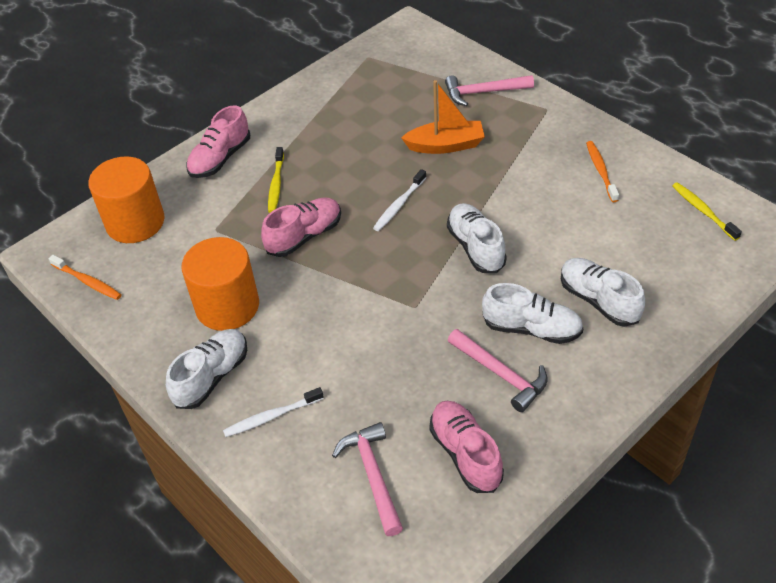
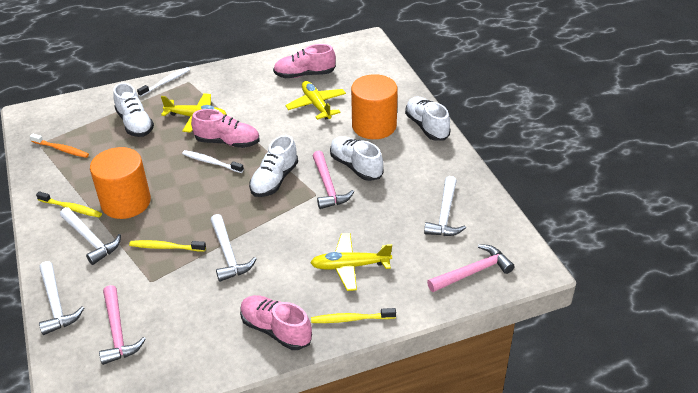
orange boat: [401,80,485,154] = 1 -> none = 0
orange toothbrush: [49,255,122,300] [586,141,619,202] = 2 -> [30,134,89,158] = 1
white hammer: none = 0 -> [39,261,84,335] [60,207,121,265] [210,214,256,282] [424,176,466,236] = 4
yellow plane: none = 0 -> [161,93,227,132] [285,81,346,120] [310,233,392,291] = 3
yellow toothbrush: [268,147,284,213] [672,182,742,241] = 2 -> [36,191,102,217] [129,240,206,251] [311,308,396,323] = 3

